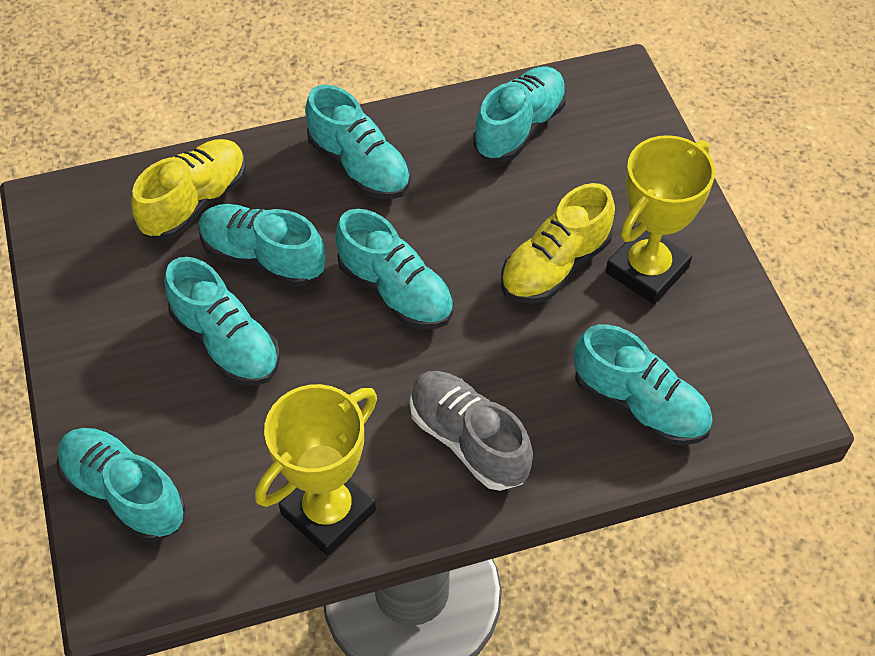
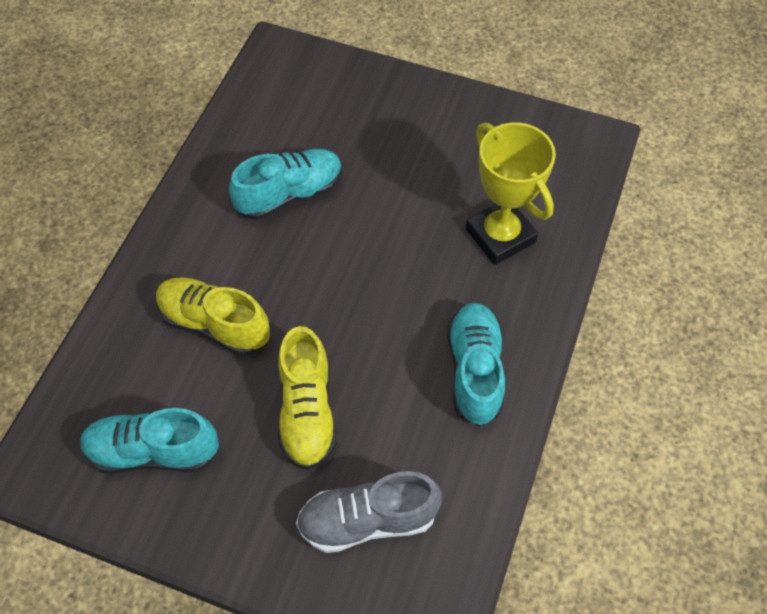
turquoise shoe: [57,428,185,542] [164,257,280,385] [199,204,326,287] [305,85,411,199] [335,209,454,329] [473,66,567,162] [574,324,713,445] = 7 -> [80,408,219,474] [229,149,342,220] [447,303,505,426] = 3
yellow trophy: [255,384,377,556] [606,135,715,304] = 2 -> [466,123,556,265] = 1

